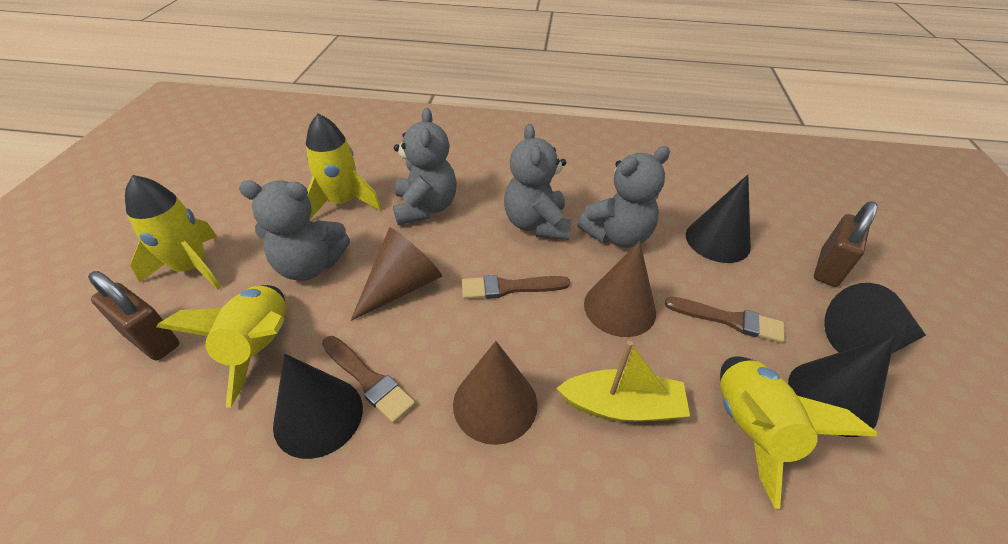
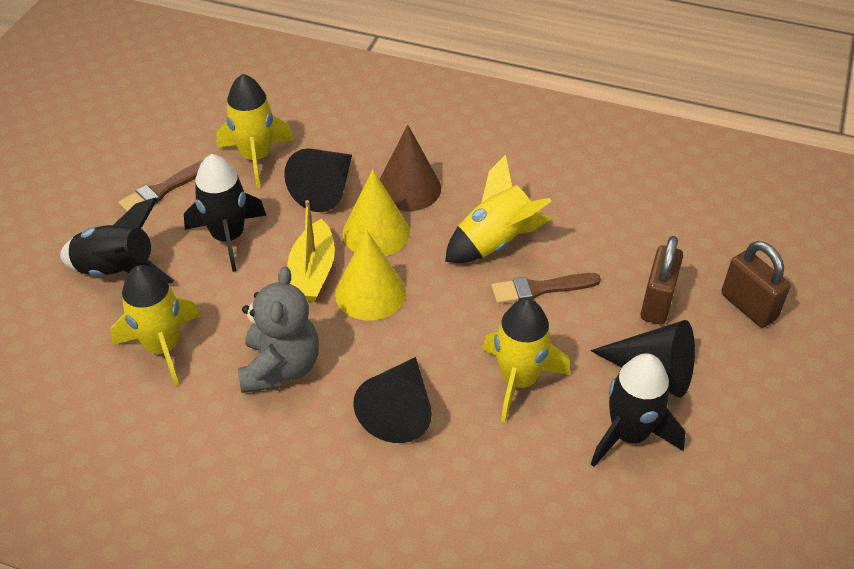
black cone: [273,354,363,459] [686,175,751,263] [788,335,895,437] [824,283,926,353] = 4 -> [284,148,352,212] [353,357,432,443] [590,320,695,398] = 3
black rocket: none = 0 -> [60,198,174,283] [184,154,267,272] [591,353,686,467] = 3
brown brush: [322,336,415,423] [462,275,570,299] [665,296,785,343] = 3 -> [118,160,203,212] [491,273,601,304] = 2
brown cone: [351,227,442,321] [453,341,537,445] [584,241,656,337] = 3 -> [380,125,441,211] = 1
grey teddy bear: [239,180,350,281] [393,108,457,225] [504,124,571,240] [577,146,670,248] = 4 -> [238,266,319,393] = 1
yellow cone: none = 0 -> [335,230,406,321] [342,169,410,256] = 2

